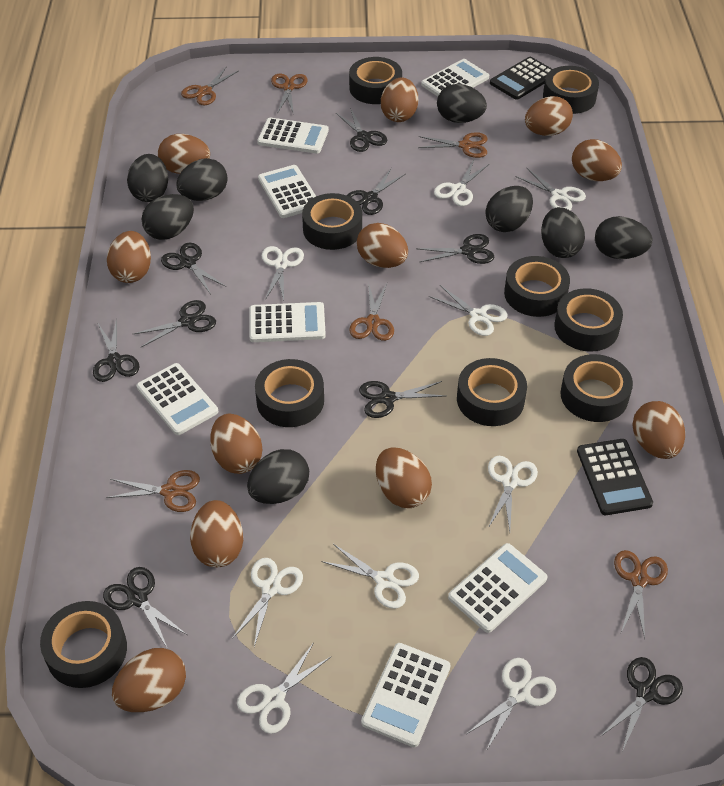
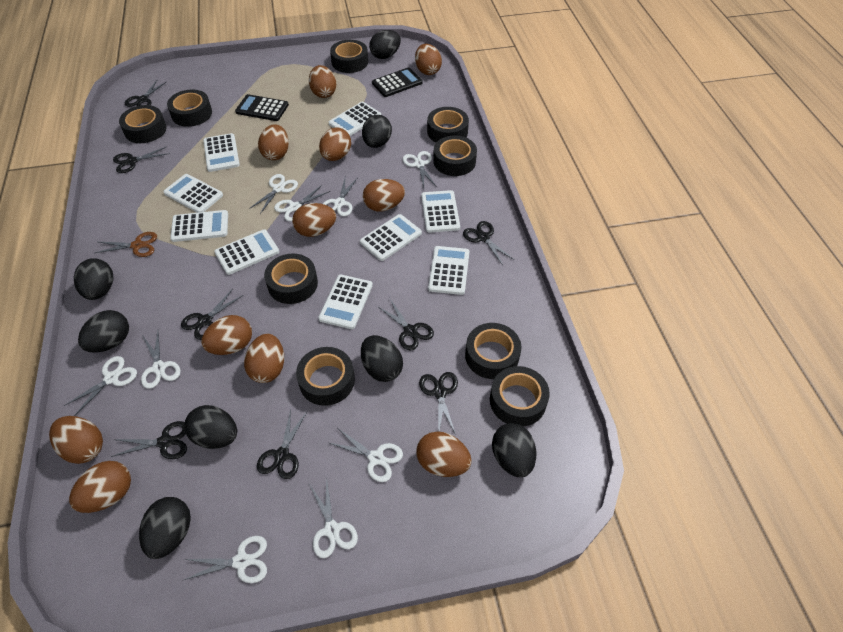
black scissors: [93,319,140,382] [103,567,187,649] [134,300,216,348] [161,243,227,294] [336,108,387,152] [346,168,405,215] [359,381,445,418] [416,234,494,264] [600,657,683,752] = 9 -> [111,421,187,459] [113,147,170,173] [125,80,167,107] [181,290,243,340] [257,410,307,479] [377,299,434,351] [419,372,458,435] [463,221,514,265] = 8
brown scissors: [106,470,200,512] [181,66,238,105] [271,74,308,115] [349,282,394,341] [418,132,488,158] [614,550,668,639] = 6 -> [95,232,157,257] = 1
white calculator: [137,363,218,435] [249,302,326,342] [257,118,329,154] [258,165,316,218] [361,643,451,747] [421,59,489,96] [448,543,547,633] = 7 -> [163,174,223,213] [170,210,228,242] [203,133,240,172] [214,229,279,275] [318,275,373,329] [329,102,381,136] [360,214,422,261] [421,190,460,233] [428,246,470,295] = 9

